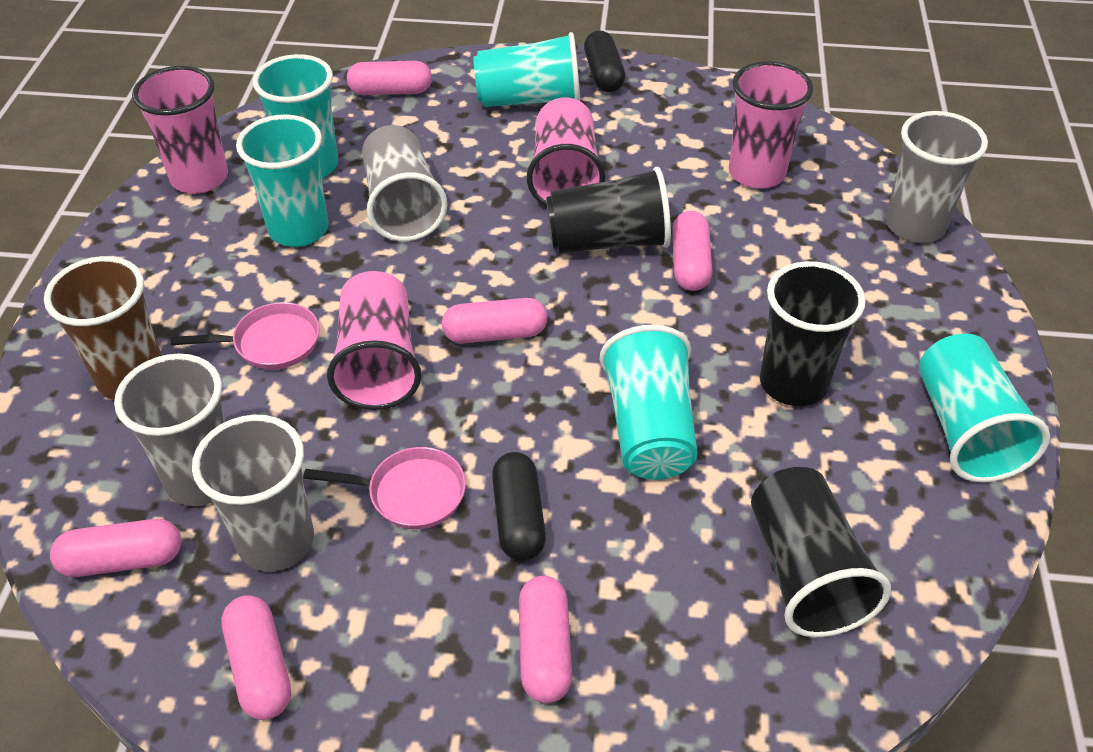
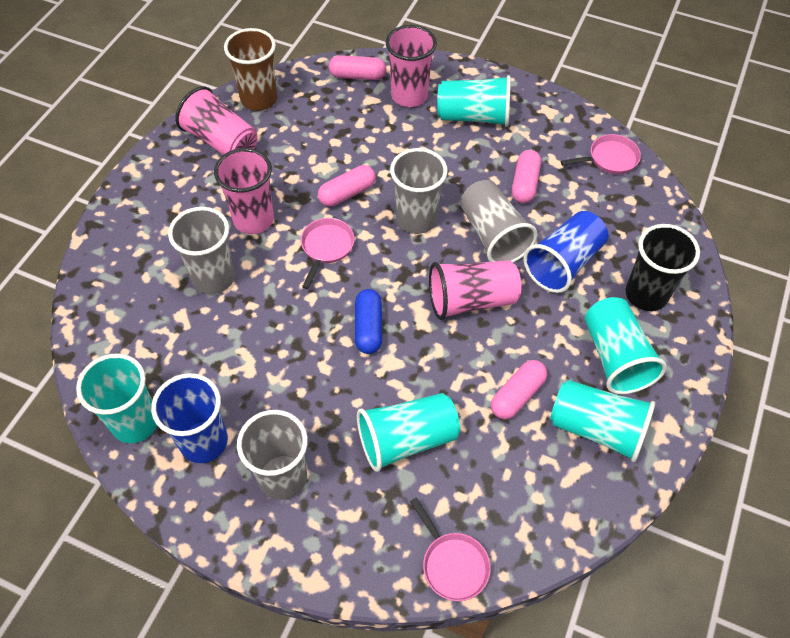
black capsule: [492,452,546,561] [584,30,625,92] = 2 -> none = 0
black cup: [546,167,671,253] [751,467,891,637] [760,261,866,406] = 3 -> [626,224,700,311] = 1
blue capsule: none = 0 -> [355,289,382,354] = 1
blue cup: none = 0 -> [151,373,228,463] [523,211,609,293] = 2
pink capsule: [50,519,181,577] [221,595,291,720] [347,61,432,95] [442,298,547,343] [519,576,572,703] [672,211,712,291] = 6 -> [318,165,376,207] [329,55,386,80] [491,360,547,419] [512,150,541,203] = 4
pink pan: [171,302,320,370] [303,447,466,529] = 2 -> [301,218,355,289] [410,497,491,601] [561,134,641,174] = 3

